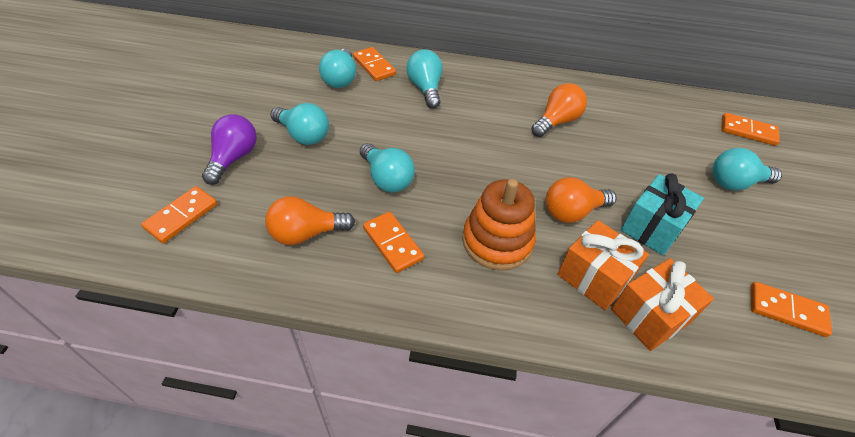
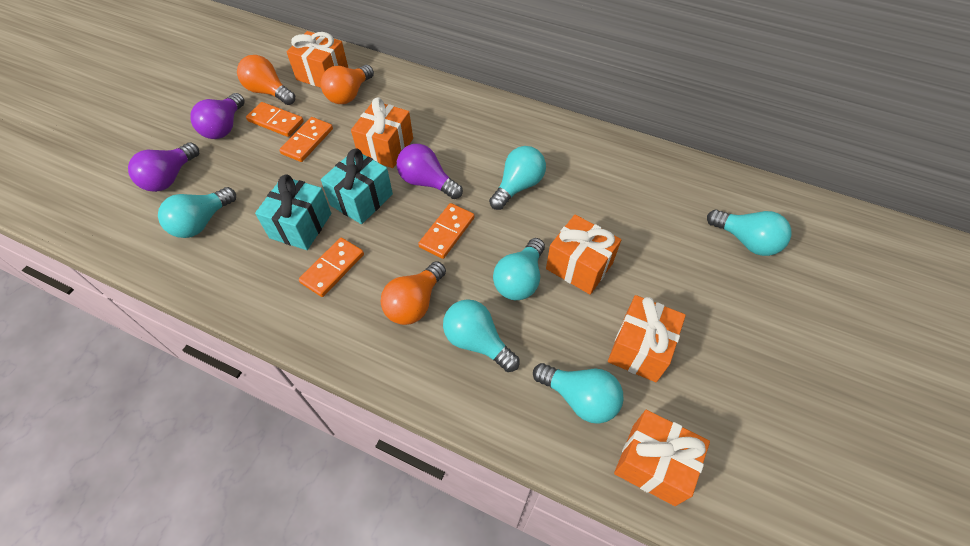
orange domino: [141,186,217,243] [353,47,396,81] [363,211,424,273] [722,113,780,146] [751,282,832,337] = 5 -> [246,102,304,137] [279,117,333,162] [299,237,364,297] [418,203,474,259] = 4
orange gift: [557,220,649,310] [611,258,714,351] = 2 -> [286,31,348,88] [351,97,413,168] [546,215,621,295] [608,295,686,382] [614,410,710,506] = 5
orange stacking toy: [462,179,536,271] = 1 -> none = 0
purple light bulb: [202,115,257,185] = 1 -> [128,142,199,192] [190,93,245,139] [397,144,463,199] = 3
turquoise gift: [621,174,704,256] = 1 -> [255,174,331,250] [321,149,393,224] = 2
turquoise light bulb: [270,103,329,145] [319,49,356,88] [360,143,415,193] [406,49,443,109] [712,148,782,190] = 5 -> [158,187,236,238] [443,299,520,372] [489,146,546,210] [493,238,545,300] [533,363,623,424] [707,210,792,256] = 6

